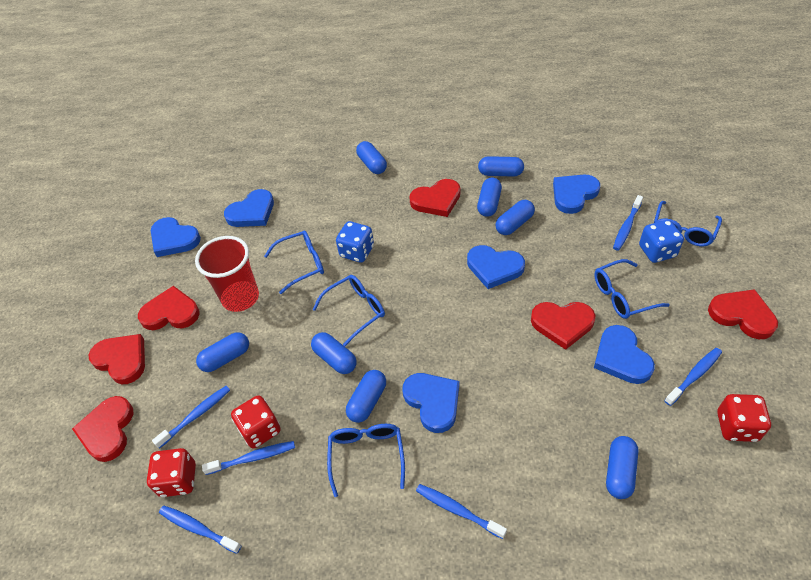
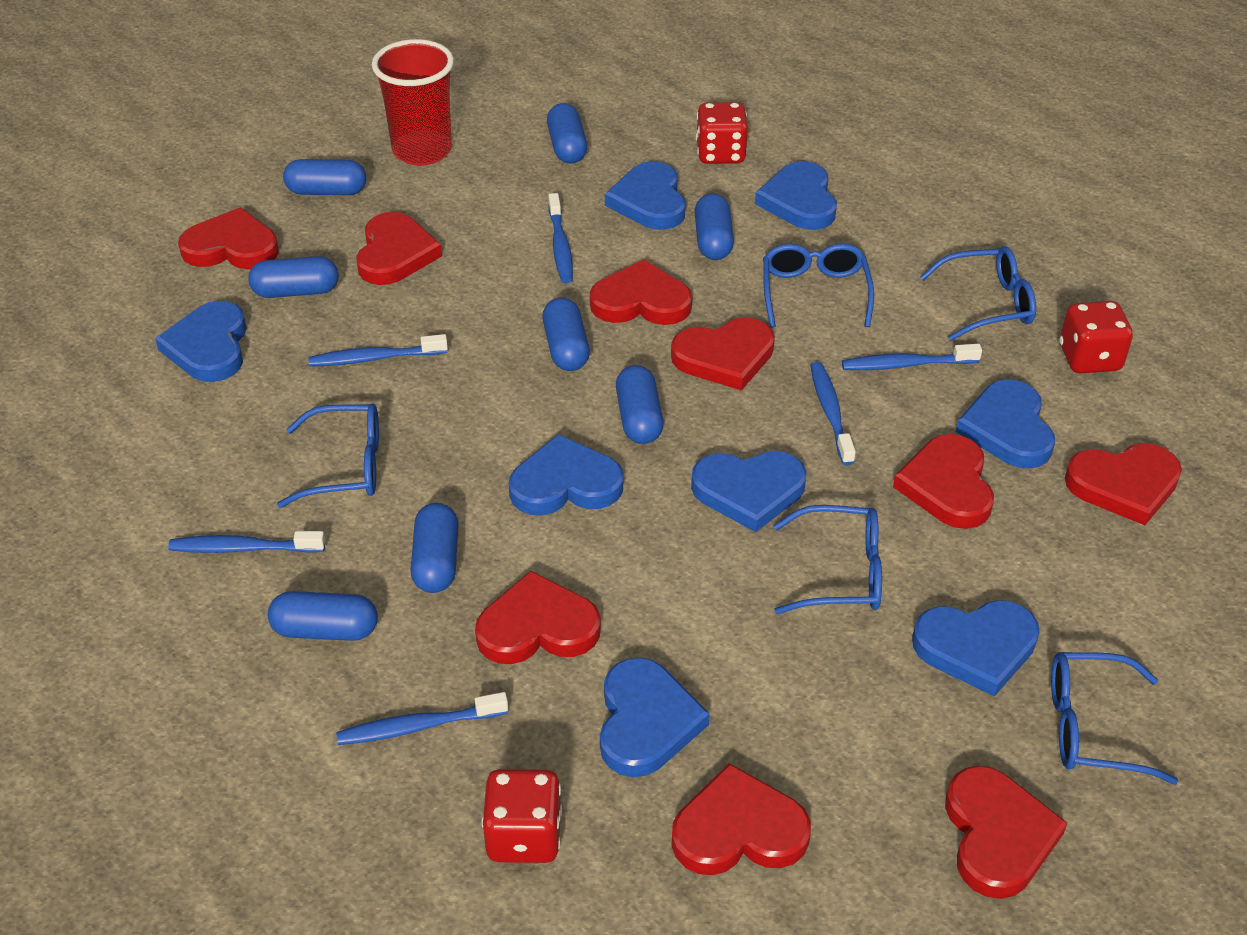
blue dice: [336,221,374,263] [639,220,684,263] = 2 -> none = 0
blue heart: [151,217,201,257] [224,189,274,227] [402,373,459,433] [467,245,525,289] [553,175,600,214] [594,325,655,384] = 6 -> [155,301,247,382] [509,434,623,515] [600,658,710,777] [605,161,686,230] [691,451,807,532] [755,161,837,230] [912,600,1040,696] [956,379,1055,469] = 8
red heart: [72,396,133,462] [89,334,145,384] [138,286,200,330] [409,179,460,217] [531,302,596,350] [708,289,778,339] = 6 -> [178,207,279,269] [356,212,442,285] [475,571,601,664] [590,260,692,325] [671,318,775,391] [672,763,811,875] [893,434,994,529] [945,766,1068,899] [1065,443,1182,525] = 9

